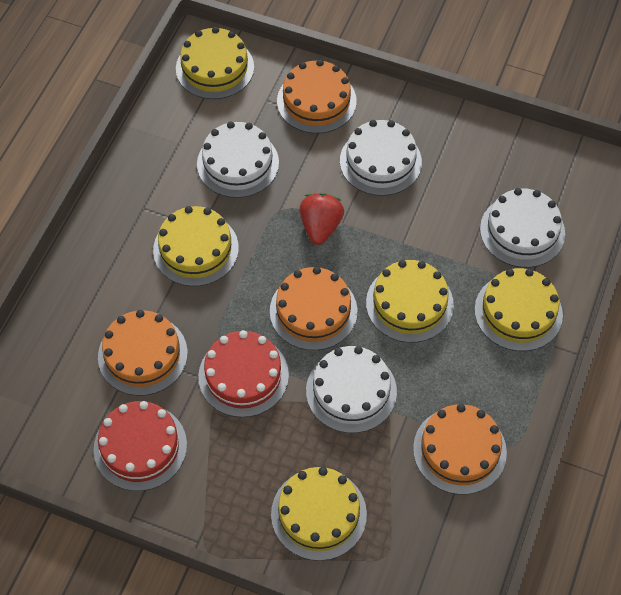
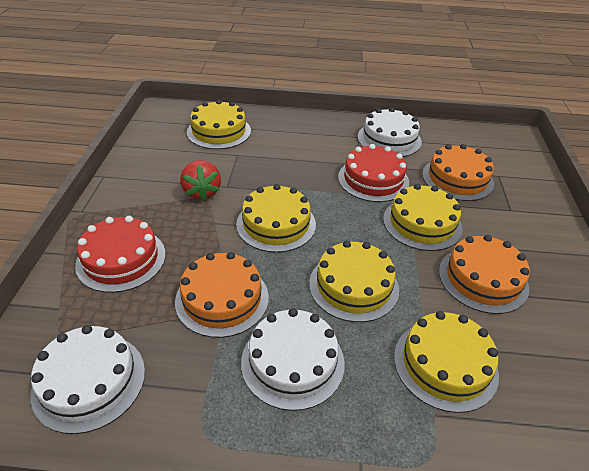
orange cake: [98,310,188,396] [270,267,357,350] [277,60,357,134] [413,404,507,495] = 4 -> [175,252,269,338] [422,144,494,201] [439,235,530,314] = 3
white cake: [197,121,279,198] [306,346,397,433] [340,120,422,196] [480,188,565,268] = 4 -> [31,325,145,434] [241,308,345,411] [358,108,422,157] = 3

